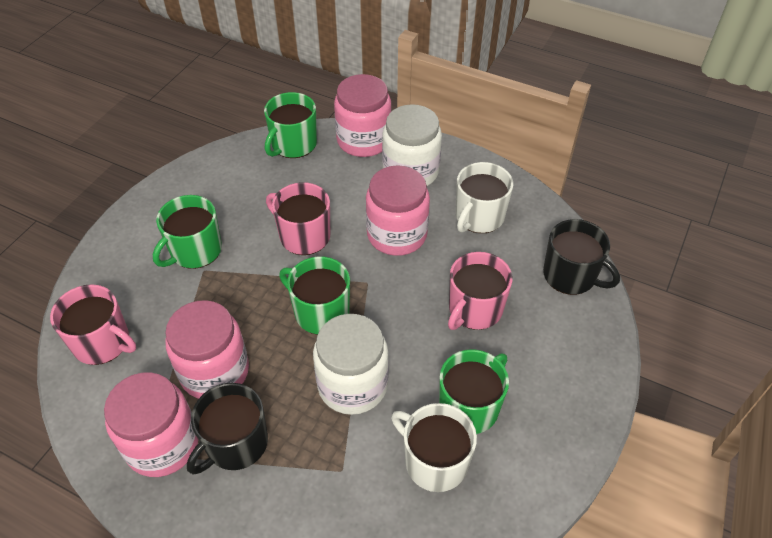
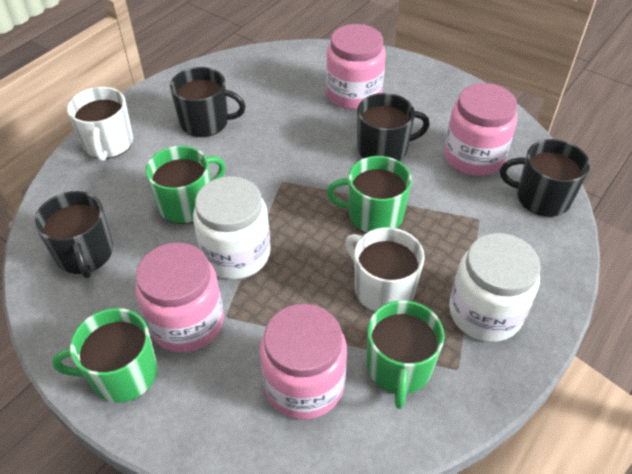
black mug: [187,383,268,474] [543,219,620,295] = 2 -> [34,191,113,278] [170,67,246,137] [357,93,430,161] [500,139,590,217] = 4
pink mug: [50,284,136,365] [266,182,330,255] [448,252,513,330] = 3 -> none = 0

